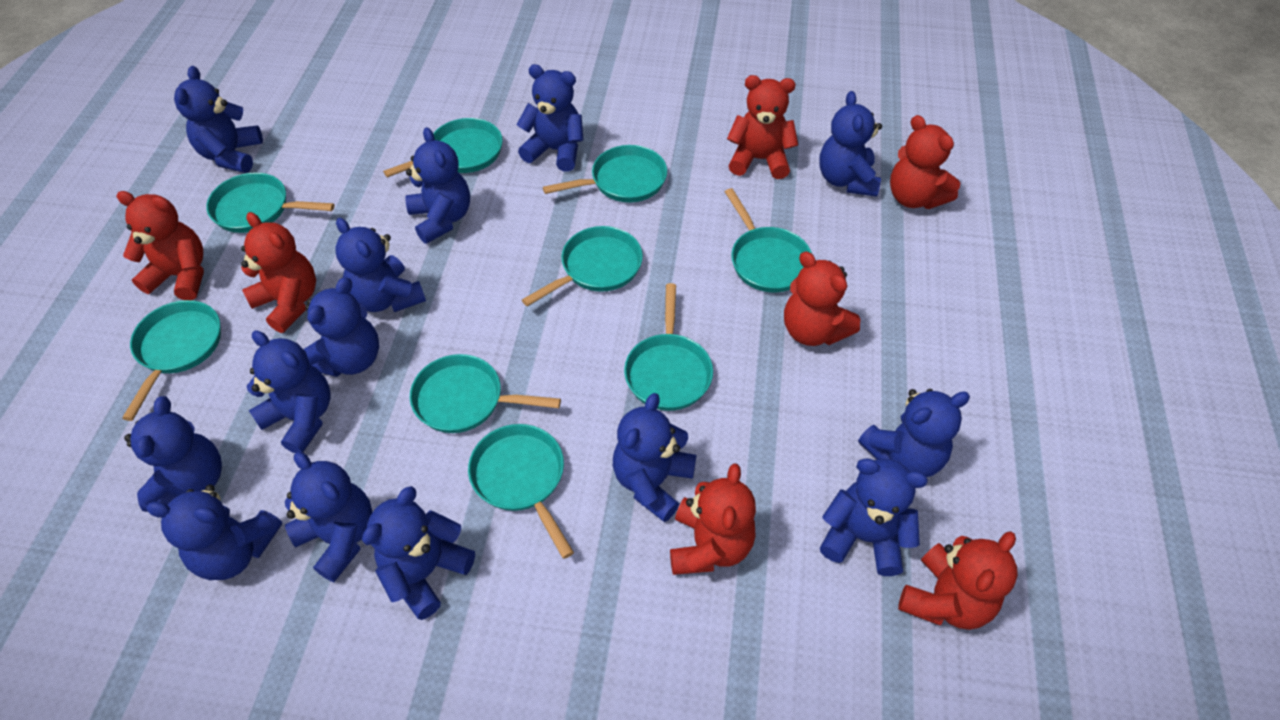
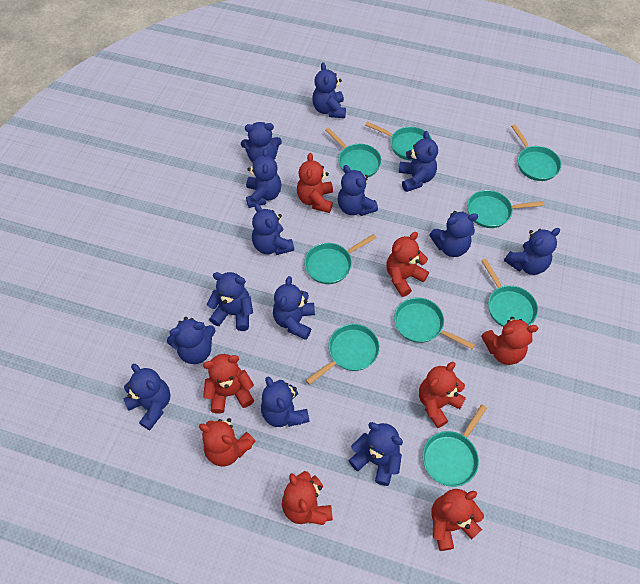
red teddy bear: [116,191,204,300] [241,212,316,333] [670,463,756,575] [727,75,798,179] [784,251,861,346] [890,115,960,209] [898,531,1018,630] = 7 -> [199,418,256,466] [203,354,254,414] [282,471,333,525] [297,153,333,213] [386,232,429,297] [419,362,466,428] [431,489,484,551] [481,317,539,365] = 8

